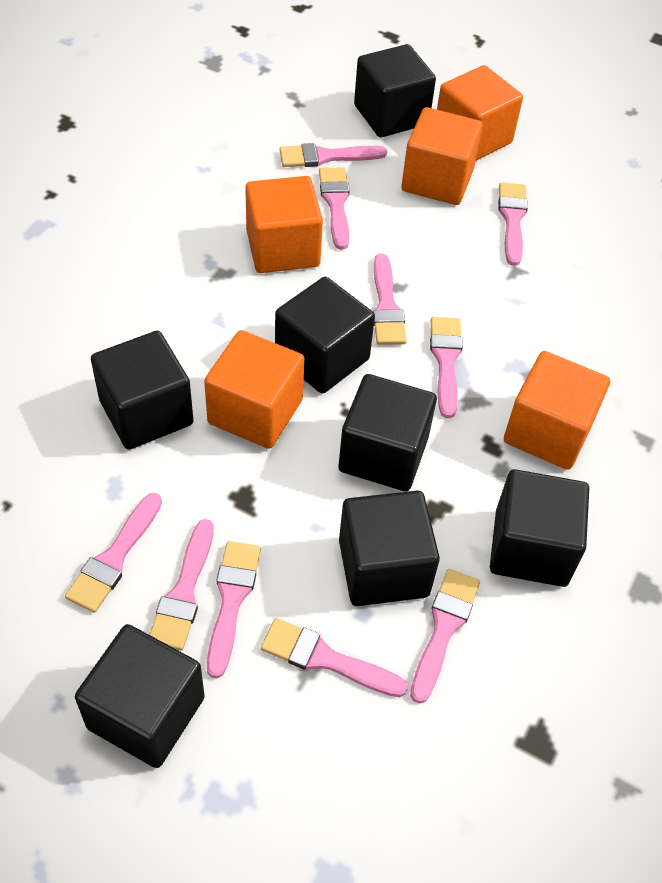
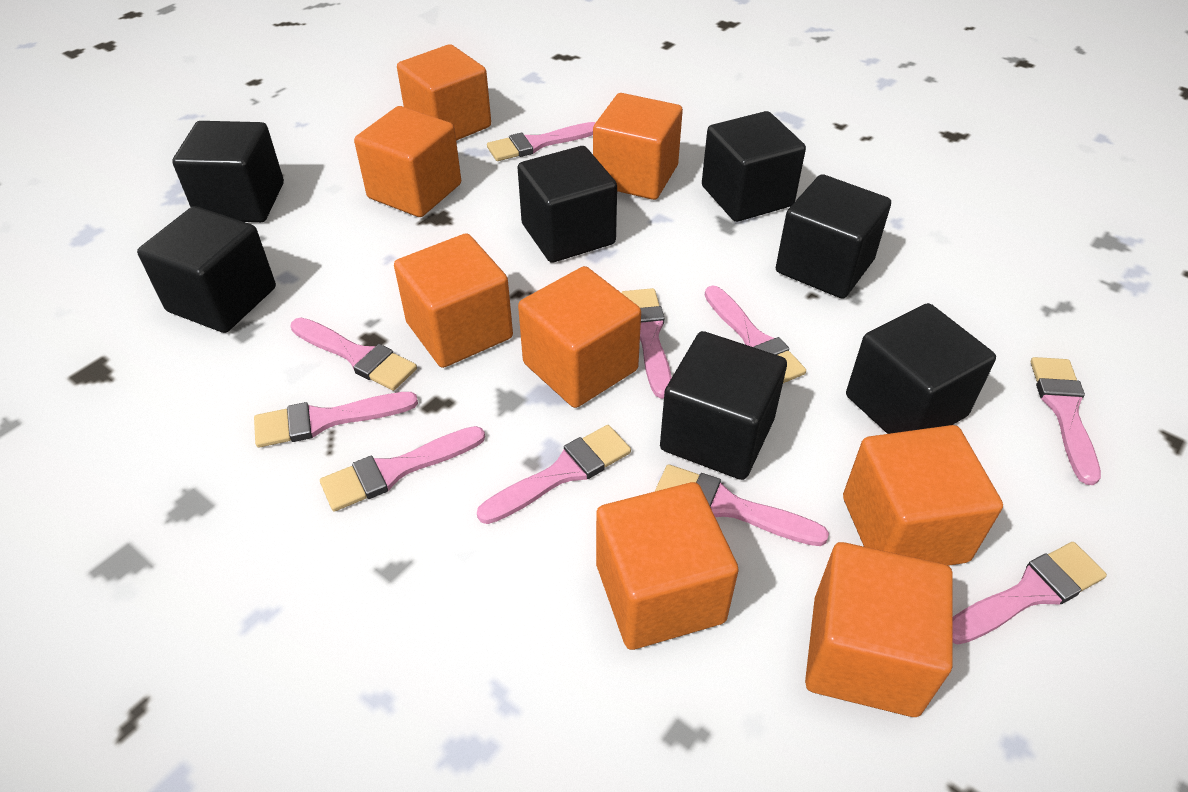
orange cube: [204,330,305,449] [245,176,323,273] [401,107,483,205] [437,65,523,160] [504,351,610,470] = 5 -> [354,106,461,217] [394,233,513,368] [397,44,491,141] [518,266,641,408] [593,93,683,200] [596,482,739,650] [805,542,953,717] [843,425,1003,566] = 8

